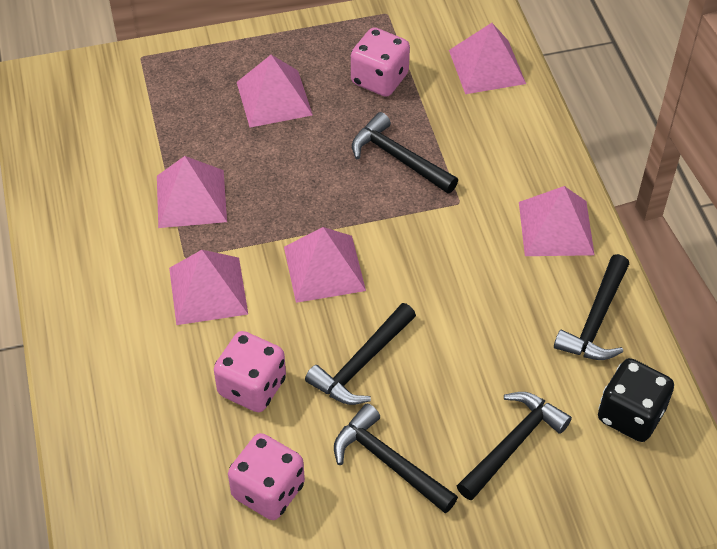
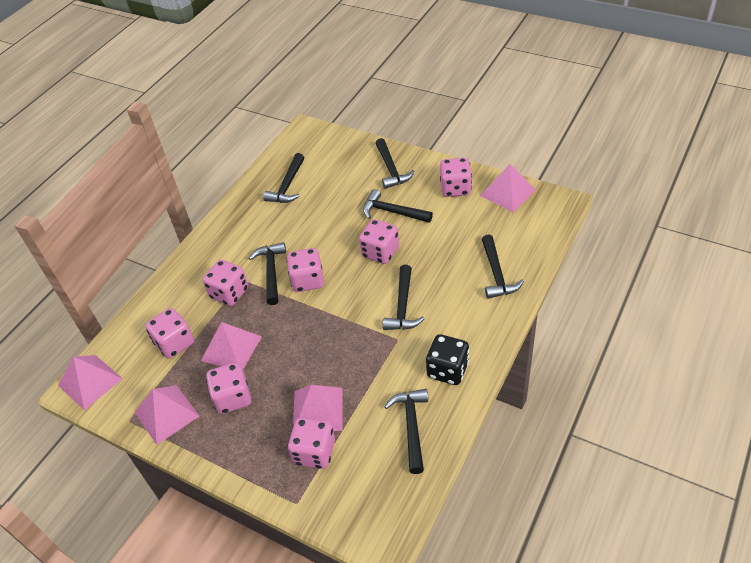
black hammer: [305,303,416,405] [334,403,458,513] [352,112,458,194] [457,392,572,500] [554,254,629,360] = 5 -> [249,242,286,305] [263,153,304,203] [363,189,433,223] [375,138,415,189] [383,265,425,330] [384,389,428,474] [482,235,524,299] = 7
pink dice: [214,331,286,412] [228,433,305,520] [351,28,410,97] = 3 -> [146,308,194,358] [203,260,248,306] [206,362,251,414] [286,248,324,292] [288,417,335,469] [359,219,399,264] [440,158,472,197] = 7
pink pyramid: [157,156,227,228] [169,250,248,325] [237,55,313,128] [284,227,366,303] [449,23,526,94] [519,186,594,256] = 6 -> [58,355,123,410] [134,385,199,445] [201,322,262,369] [293,385,343,431] [480,164,536,212] = 5

